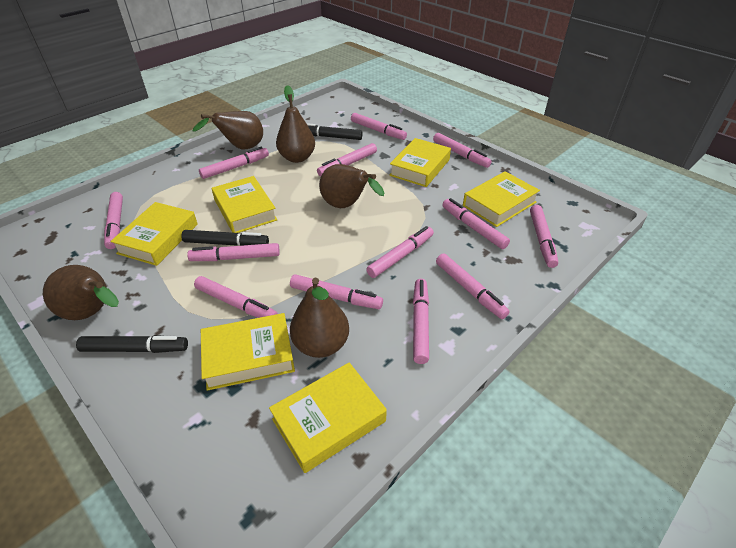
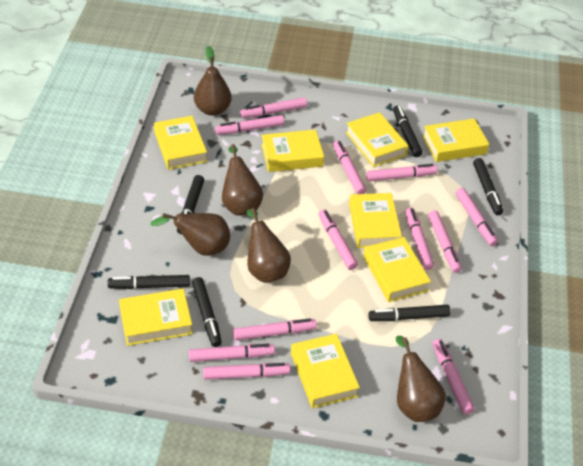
black marker: [76,335,188,353] [181,230,269,246] [306,123,363,140] = 3 -> [108,275,190,289] [177,175,204,234] [192,277,222,347] [369,305,451,321] [393,105,423,157] [473,158,503,215] = 6
pink marker: [104,192,123,249] [187,243,280,261] [194,276,278,318] [199,147,269,179] [290,274,383,309] [317,143,377,177] [351,113,407,140] [366,226,434,278] [413,279,429,364] [433,133,492,168] [436,253,510,319] [442,198,510,249] [530,205,558,268] = 13 -> [189,344,275,362] [203,363,290,380] [215,115,284,135] [233,318,317,341] [240,97,307,118] [318,209,358,270] [333,140,366,194] [366,164,438,181] [405,207,434,270] [428,210,462,273] [433,339,475,415] [456,188,498,246] = 12
yellow book: [110,202,198,266] [201,313,295,391] [212,176,277,233] [269,362,387,473] [389,138,451,187] [463,171,540,227] = 6 -> [119,288,193,346] [154,116,207,170] [261,130,324,172] [291,334,360,408] [346,112,409,167] [349,193,402,248] [363,237,431,302] [422,119,489,162] = 8

